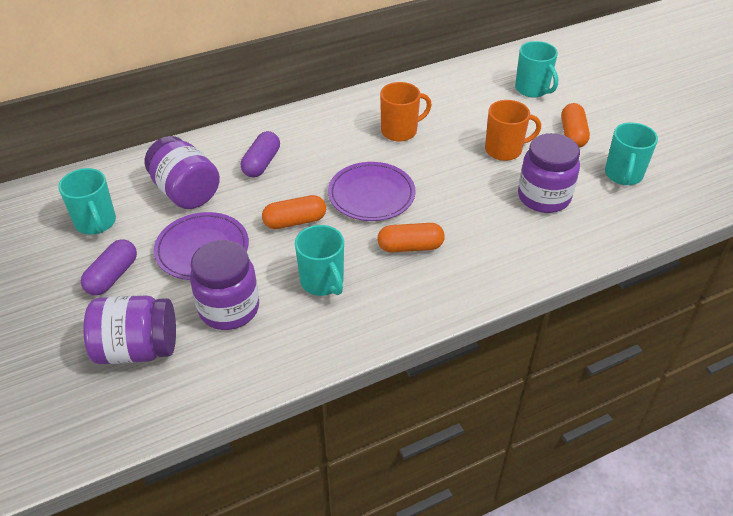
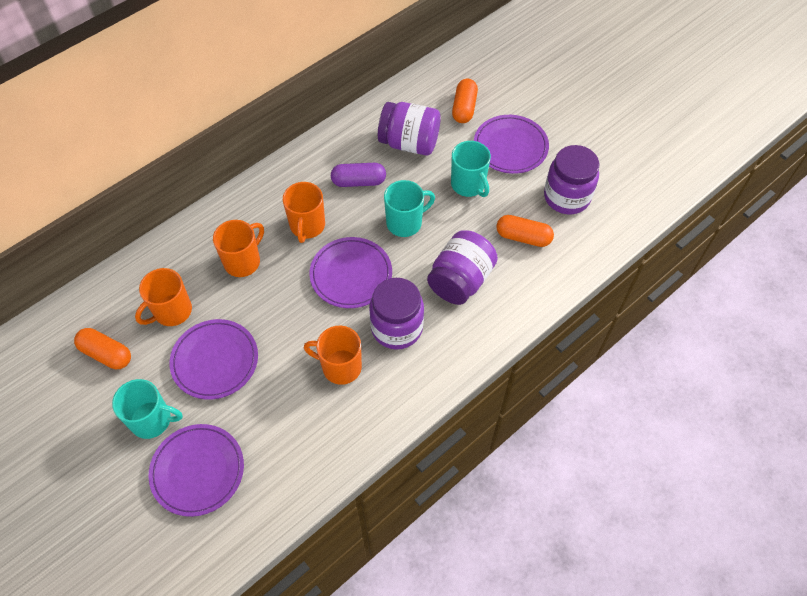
orange mug: [380,82,432,142] [485,100,541,161] = 2 -> [135,268,192,326] [213,220,264,277] [283,182,325,243] [304,326,362,385] = 4
purple capsule: [81,239,137,295] [241,131,280,178] = 2 -> [331,163,386,187] = 1
purple plate: [154,212,249,280] [328,162,416,221] = 2 -> [148,424,244,517] [169,319,258,399] [309,237,392,308] [474,115,549,174] = 4
turquoise mug: [58,168,116,235] [295,225,344,296] [515,41,558,97] [605,122,658,185] = 4 -> [112,379,183,439] [384,180,435,237] [451,141,491,197] = 3

